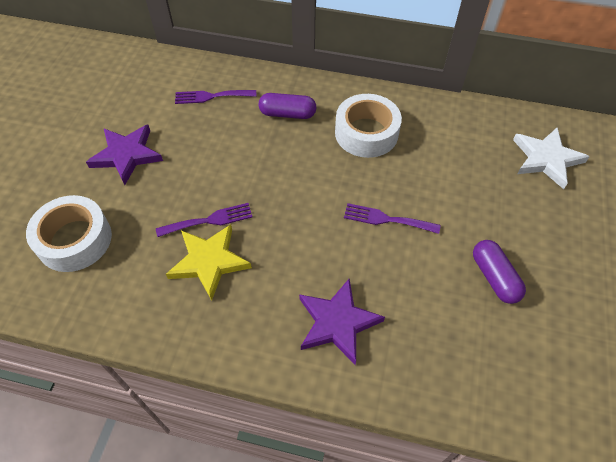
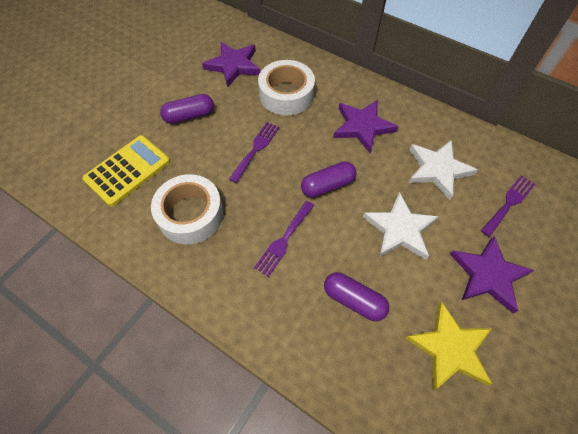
purple capsule: [259,93,316,119] [473,240,526,304] = 2 -> [160,94,214,124] [301,161,357,198] [324,272,389,321] = 3
purple star: [86,125,163,185] [299,279,385,365] = 2 -> [202,42,260,87] [333,100,399,153] [450,236,534,314] = 3
white star: [513,128,590,189] = 1 -> [363,192,439,260] [408,140,478,200] = 2
yellow calculator: none = 0 -> [83,135,170,207] = 1

